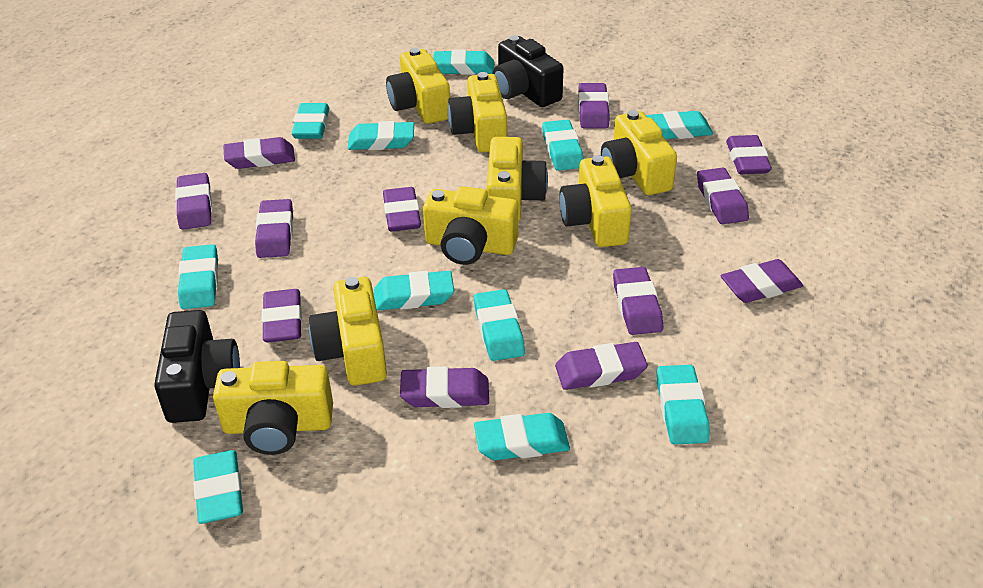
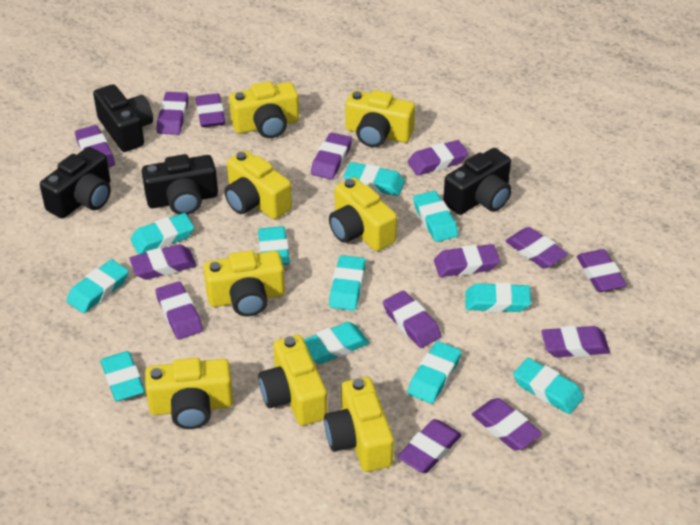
black camera: [154,310,240,423] [492,35,564,107] = 2 -> [40,147,111,219] [93,84,153,152] [142,154,218,215] [443,148,511,215] = 4
purple eraser: [175,173,212,230] [223,137,295,169] [255,199,293,258] [261,289,302,342] [383,187,421,231] [400,366,489,408] [555,342,648,390] [578,83,609,128] [613,267,663,335] [697,168,749,224] [721,259,803,303] [726,135,772,174] = 12 -> [75,125,115,167] [129,244,197,280] [155,281,203,339] [157,92,188,135] [196,93,225,127] [311,132,352,179] [383,291,441,348] [398,419,462,473] [408,140,468,176] [434,244,500,277] [472,398,542,450] [506,227,568,269] [541,326,610,357] [577,249,627,292] = 14

